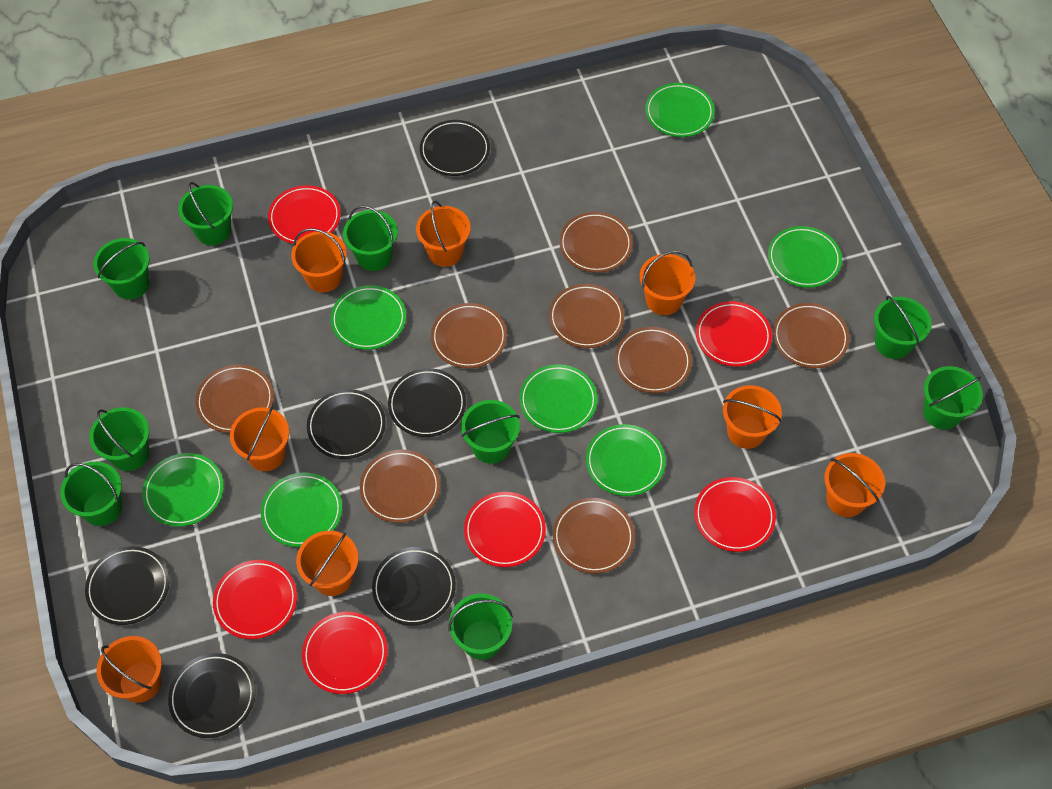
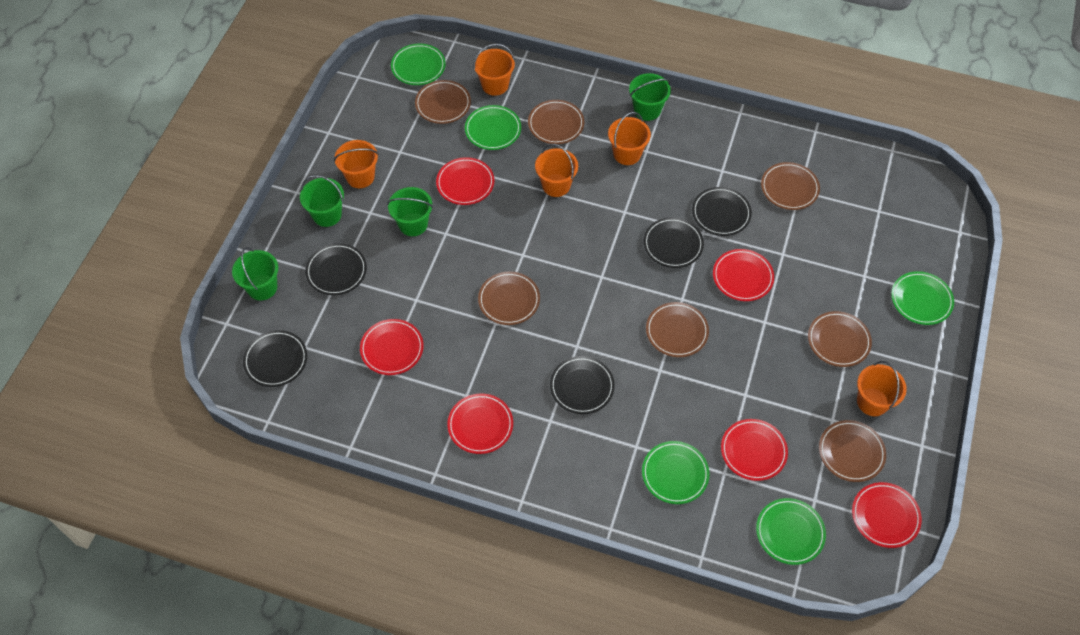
black plate: [85,546,170,625] [168,653,256,738] [307,389,386,459] [372,547,456,626] [388,368,466,437] [420,120,490,176] = 6 -> [243,330,307,387] [305,243,367,295] [550,356,615,414] [643,217,704,268] [692,187,752,236] = 5
brown plate: [195,364,274,433] [360,450,440,523] [431,303,507,368] [549,284,624,348] [553,498,635,574] [559,212,633,273] [615,327,692,393] [773,303,849,368] = 8 -> [415,80,471,124] [478,271,540,325] [528,100,584,144] [646,302,709,357] [761,162,820,210] [808,311,872,367] [819,420,886,482] = 7
green bucket: [60,462,123,526] [89,407,149,471] [93,238,150,299] [178,182,233,245] [343,206,398,271] [448,594,513,660] [461,400,520,464] [874,296,932,359] [923,366,983,429] = 9 -> [232,247,278,300] [300,175,344,227] [387,187,433,236] [629,73,671,121] = 4
green plate: [142,453,224,526] [261,473,342,547] [331,285,406,350] [519,364,597,433] [586,424,666,496] [645,83,715,137] [768,226,842,288] = 7 -> [391,43,446,85] [465,105,521,150] [642,441,710,504] [756,498,826,565] [891,271,954,325] = 5
orange bucket: [97,636,162,703] [230,406,289,471] [291,228,347,293] [296,531,359,596] [416,201,471,267] [640,251,695,315] [723,385,782,449] [824,453,885,517] = 8 -> [334,140,379,188] [474,44,515,96] [535,144,578,197] [608,112,651,165] [857,361,907,416] = 5

